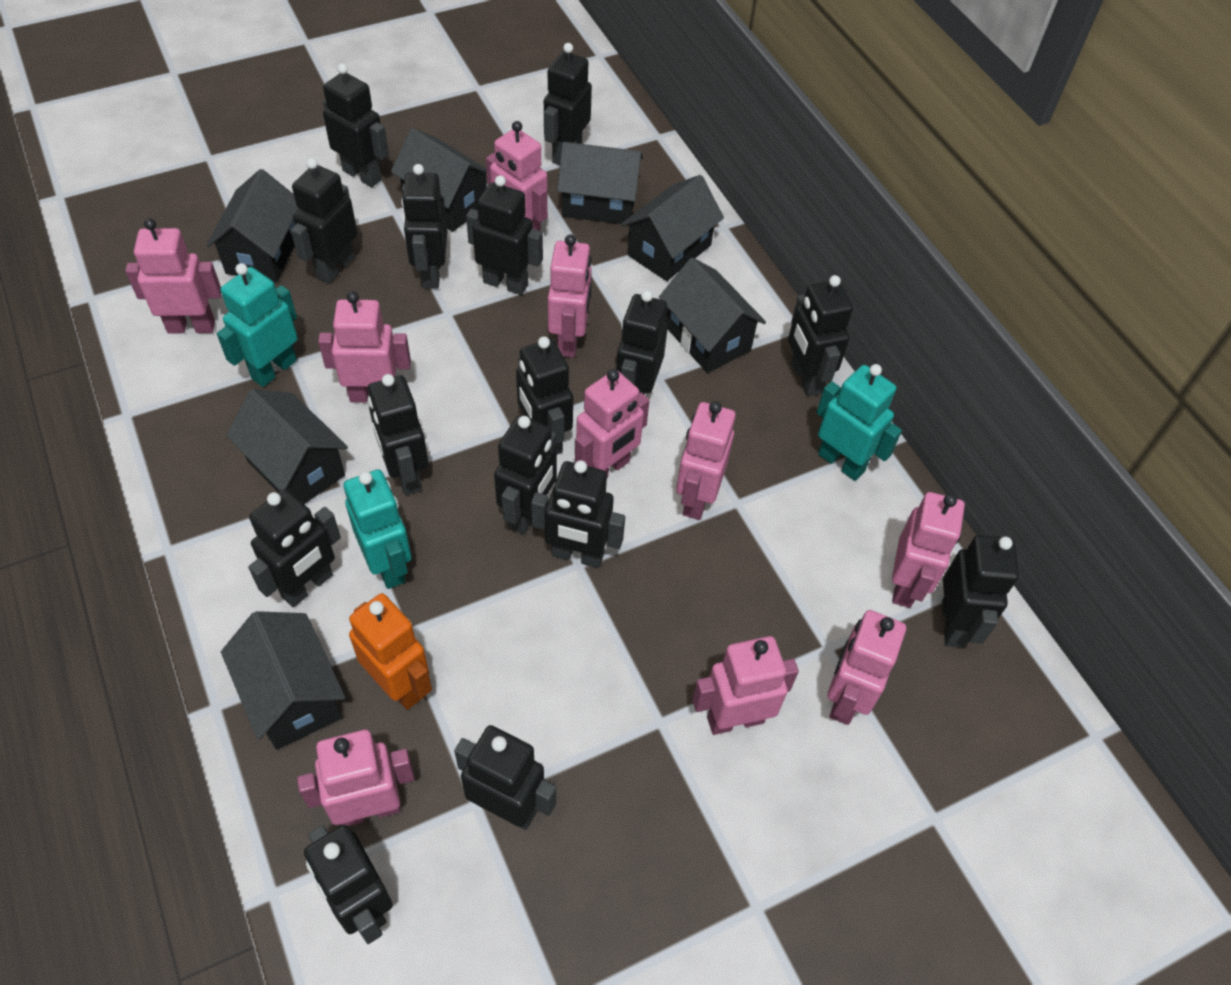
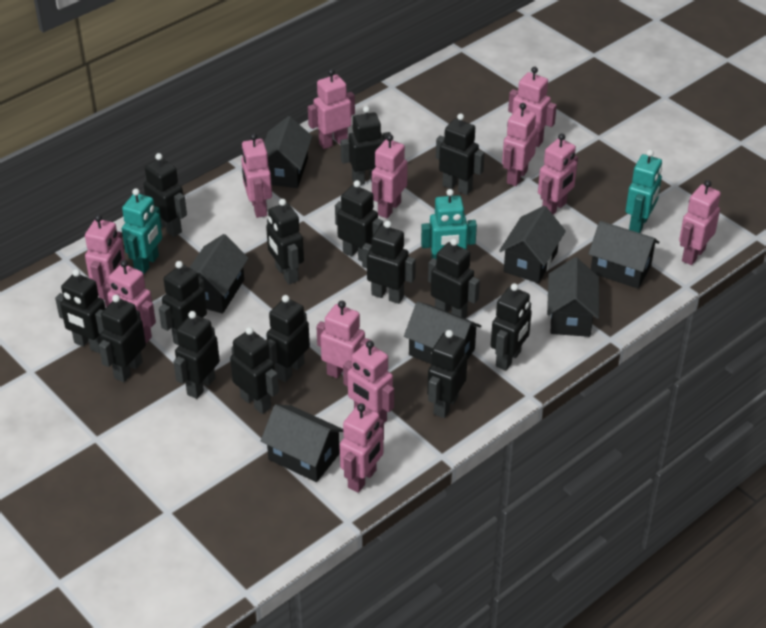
orange robot: [349,593,432,710] = 1 -> none = 0
pink robot: [125,218,221,334] [297,730,415,826] [318,291,411,403] [486,121,548,231] [548,234,592,358] [575,369,650,478] [676,401,736,520] [692,636,799,735] [827,610,906,725] [892,492,965,608] = 10 -> [85,214,125,300] [102,260,156,343] [241,133,272,218] [308,69,355,149] [316,301,371,378] [340,403,384,493] [343,341,394,423] [372,134,408,218] [502,103,537,186] [508,67,557,147] [538,133,578,215] [679,180,721,265] = 12

